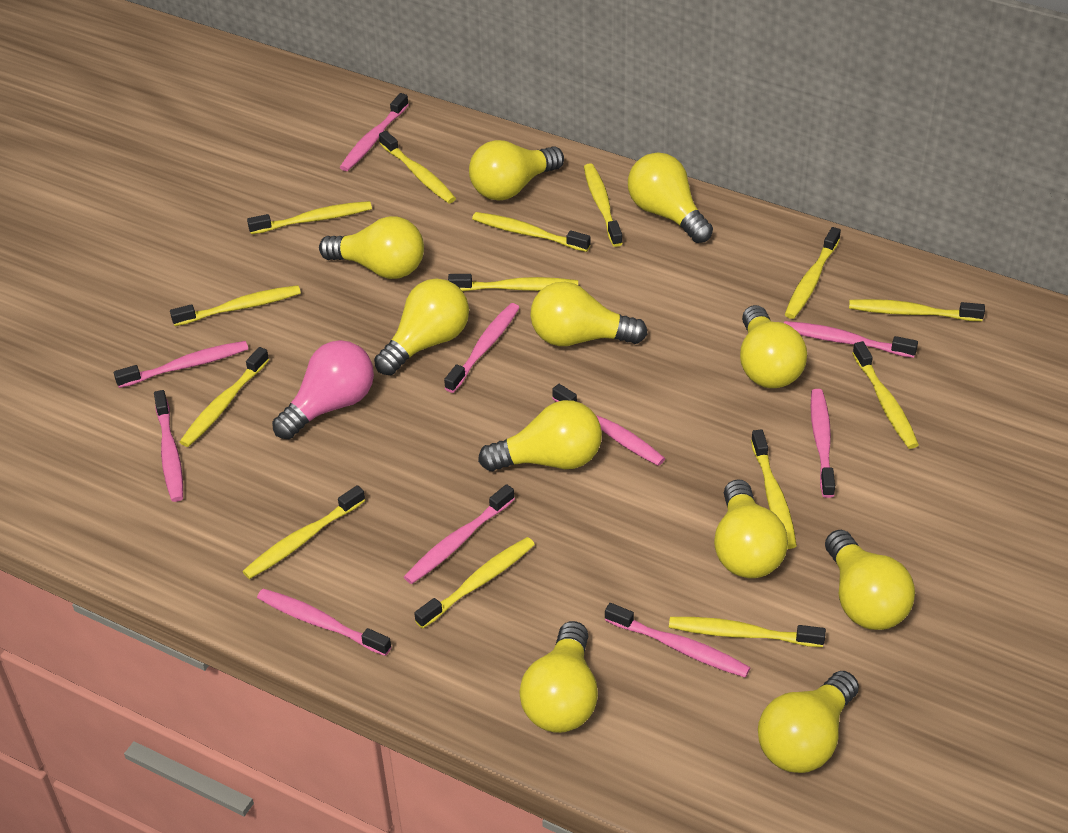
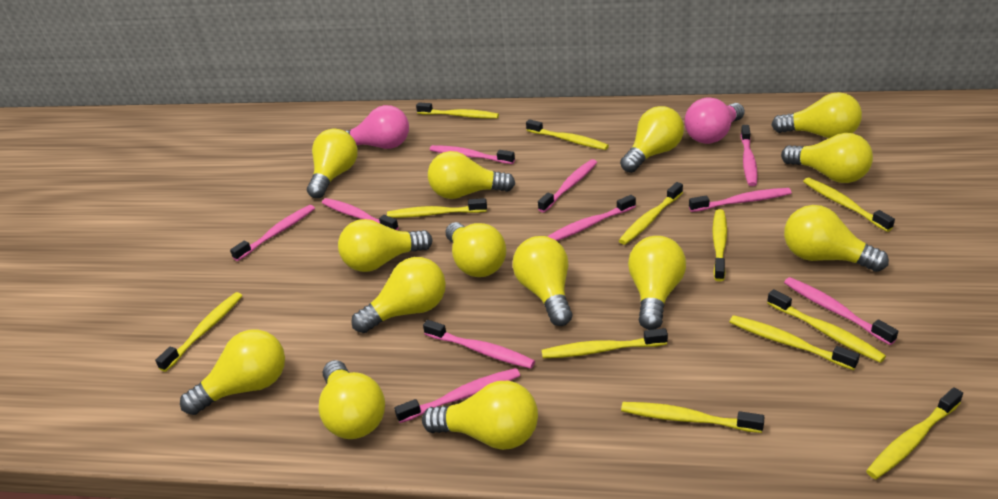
pink light bulb: [272,340,374,439] = 1 -> [346,105,409,149] [685,97,745,144] = 2
yellow light bulb: [319,216,424,279] [374,278,469,375] [469,140,564,200] [478,400,602,471] [519,621,598,733] [530,282,648,346] [628,153,713,243] [714,479,788,578] [740,305,807,388] [758,671,859,773] [825,530,915,630] = 11 -> [180,329,285,415] [307,129,358,198] [319,360,385,439] [338,219,433,272] [351,257,446,333] [422,381,538,450] [428,151,515,199] [446,222,506,277] [513,236,572,326] [620,106,684,173] [628,236,686,330] [771,92,862,139] [781,133,873,183] [784,205,889,272] = 14
yellow toothbrush: [170,285,301,326] [180,347,269,447] [242,485,365,579] [247,201,372,234] [379,131,456,203] [414,537,535,629] [448,274,578,291] [472,212,590,252] [584,163,623,247] [669,617,826,647] [751,429,797,549] [785,227,841,319] [849,299,985,321] [852,341,919,449] = 14 -> [155,292,242,372] [387,198,487,218] [416,103,499,119] [526,119,609,150] [542,328,668,358] [619,182,683,245] [621,402,764,433] [712,209,727,281] [730,315,860,370] [767,289,886,363] [803,178,895,232] [866,387,963,479] = 12

